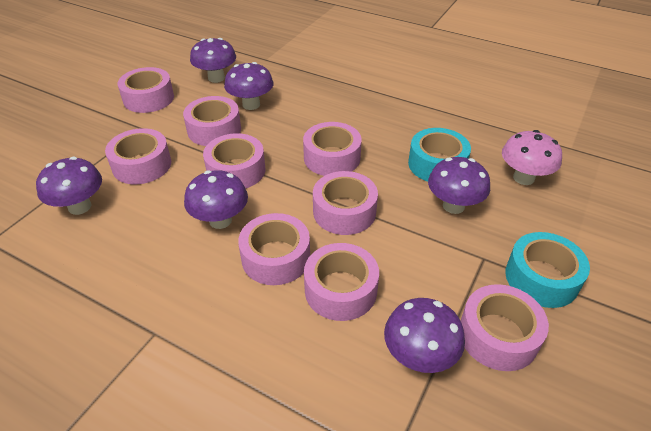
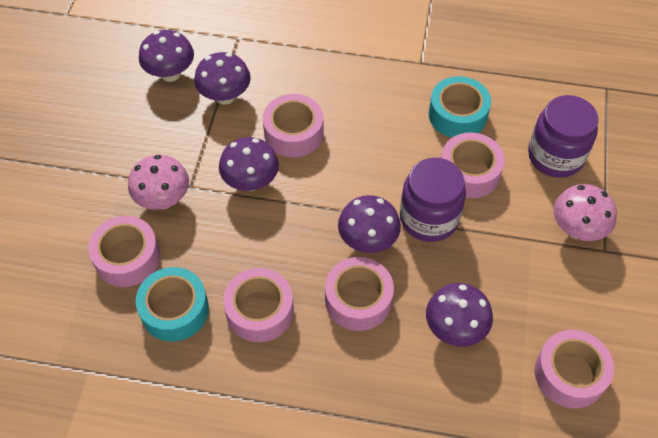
pink mushroom: [502,130,562,185] = 1 -> [128,155,189,210] [553,184,617,241] = 2
pink tape: [105,128,171,184] [117,67,174,113] [183,96,241,146] [203,133,265,189] [238,213,310,285] [303,122,362,176] [304,243,379,321] [313,171,378,235] [461,284,549,371] = 9 -> [88,216,160,287] [223,268,294,342] [263,94,324,157] [325,257,394,331] [441,133,505,198] [535,330,614,408] = 6
purple jar: none = 0 -> [400,158,466,242] [528,95,599,178] = 2
purple mushroom: [36,157,102,215] [184,170,248,229] [190,38,236,83] [224,62,274,110] [384,298,465,373] [428,157,490,214] = 6 -> [139,30,194,82] [194,52,251,105] [219,137,279,191] [338,195,401,253] [426,283,493,347] = 5

